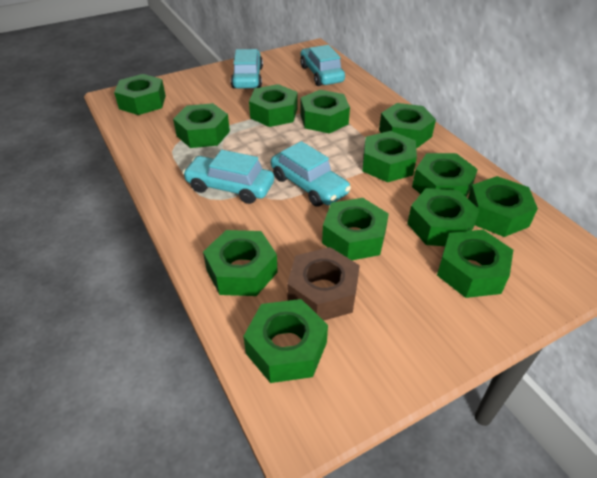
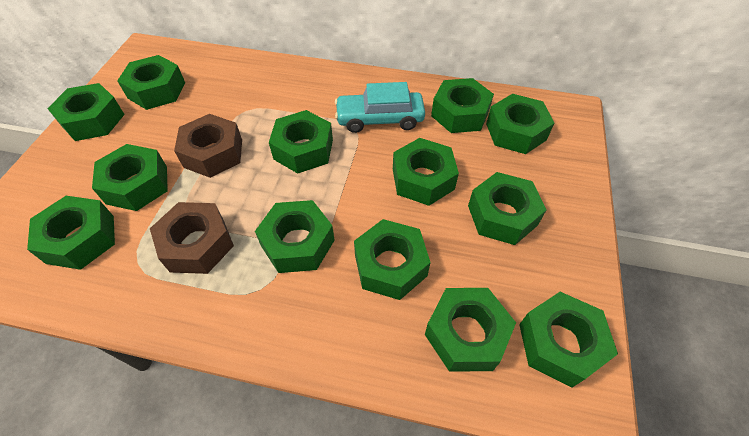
brown nut: [287,247,360,321] = 1 -> [150,202,234,274] [174,114,242,178] = 2
turquoise car: [183,150,274,204] [231,49,263,89] [271,141,351,207] [300,45,345,86] = 4 -> [335,82,425,133] = 1

